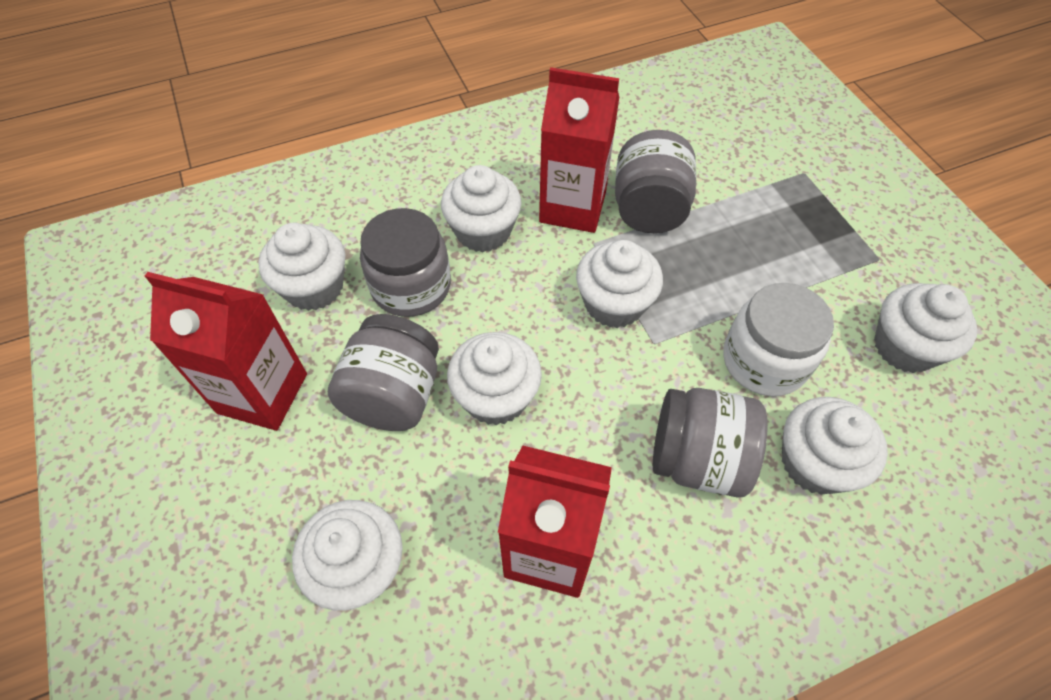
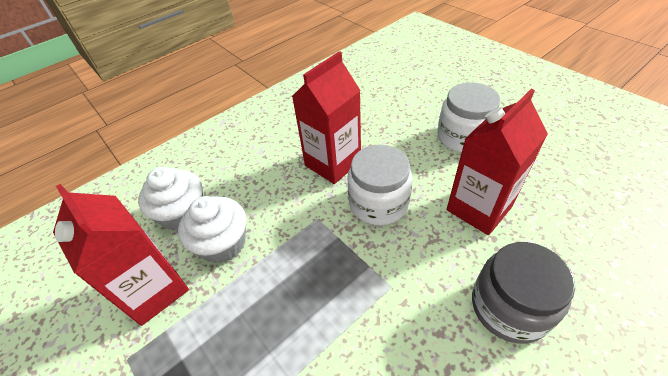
grey jar: [328,314,439,431] [360,208,451,317] [615,130,696,233] [653,388,768,498] = 4 -> [472,242,575,344] = 1
white cupcake: [258,223,346,311] [292,500,403,610] [441,165,522,252] [447,332,542,426] [576,240,663,328] [782,397,888,495] [874,283,978,373] = 7 -> [138,167,203,231] [178,196,246,263] = 2
white jar: [723,283,834,396] = 1 -> [347,145,412,225] [438,82,501,153] = 2

